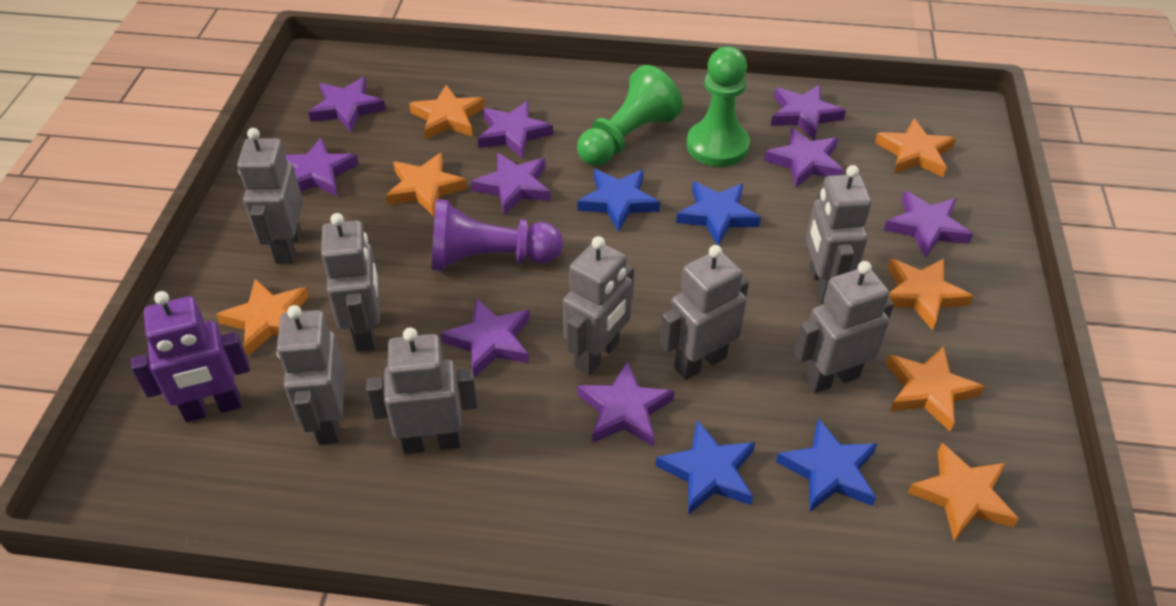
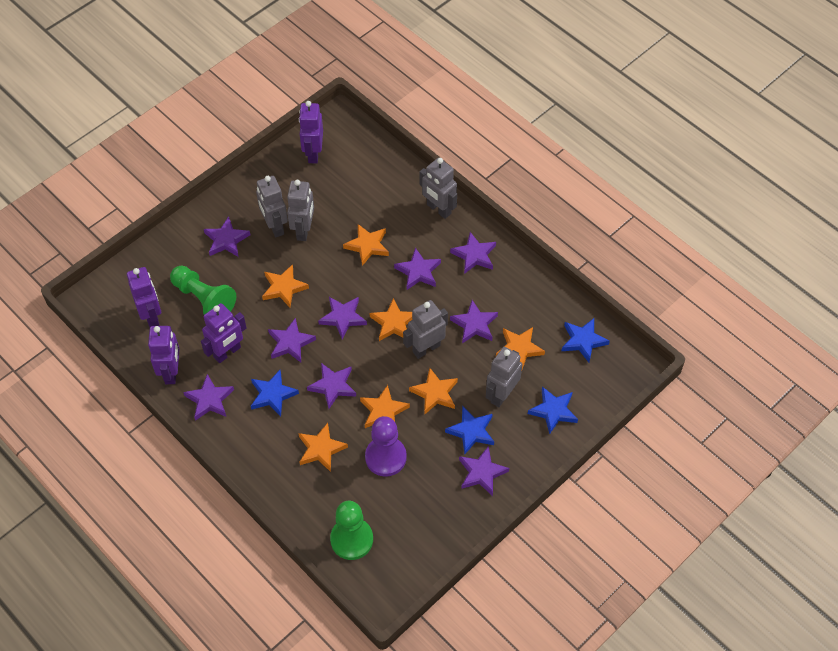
grey robot: [237,128,303,264] [277,305,345,445] [321,213,380,352] [366,327,477,454] [563,236,634,375] [660,245,749,380] [794,261,894,393] [806,165,871,303] = 8 -> [256,176,288,237] [287,180,314,241] [403,300,448,359] [419,158,457,219] [486,347,522,407] = 5
purple robot: [131,291,250,422] = 1 -> [127,267,161,328] [148,326,180,384] [201,303,247,363] [299,101,323,163] = 4

